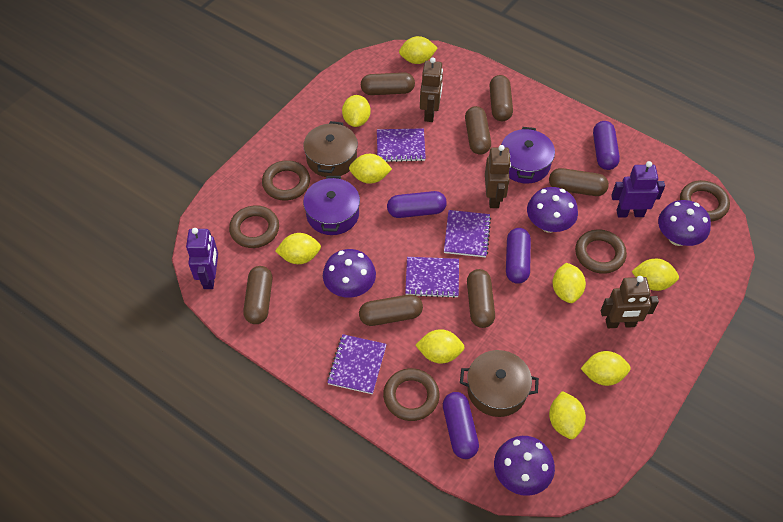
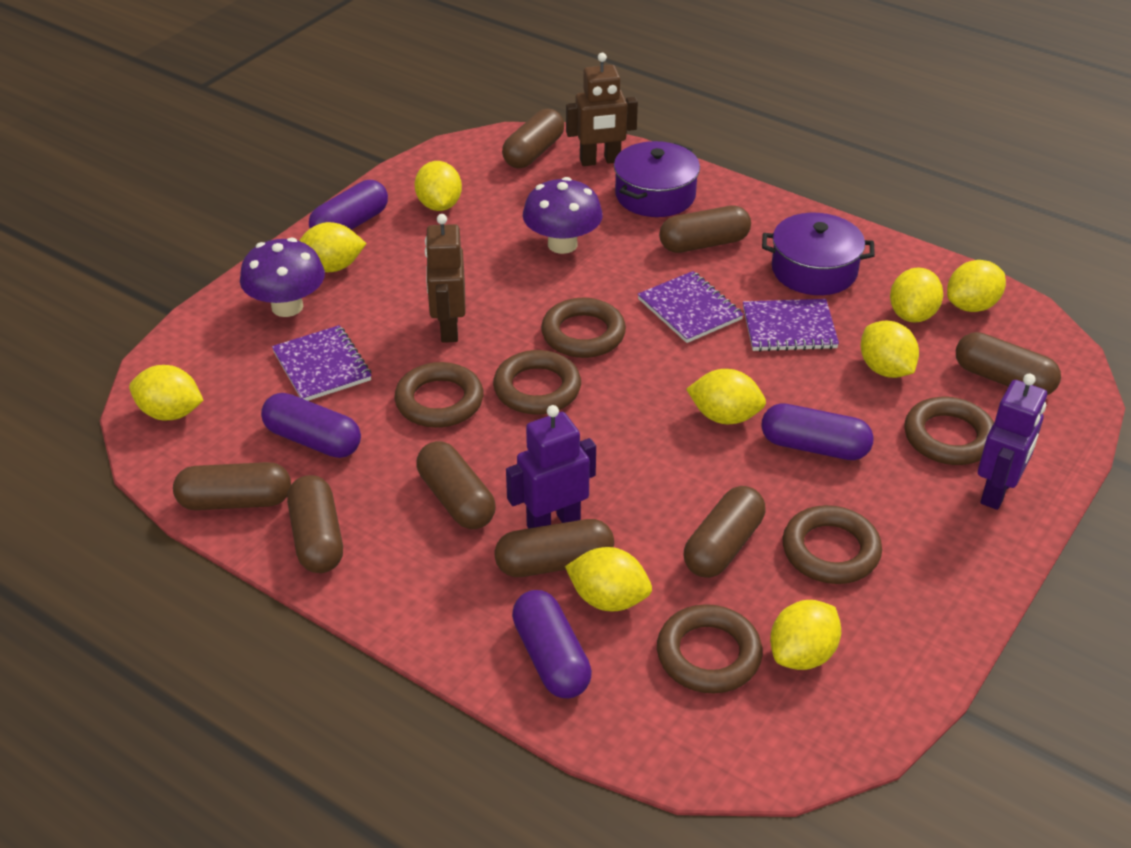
brown capsule: [243,266,272,324] [359,294,423,326] [361,73,415,95] [465,106,491,155] [467,269,495,328] [489,75,513,121] [549,168,609,196] = 7 -> [173,462,291,510] [287,475,343,573] [416,441,496,529] [495,519,614,577] [502,109,564,168] [659,205,751,253] [684,486,765,578] [956,332,1061,395] = 8
brown pot: [303,121,358,177] [460,350,539,417] = 2 -> none = 0
brown ring: [229,205,279,248] [262,160,310,200] [383,368,440,421] [575,229,627,274] [680,180,730,221] = 5 -> [394,362,483,428] [493,350,581,415] [541,298,626,358] [657,604,763,693] [783,505,882,584] [904,397,994,465] = 6
brown robot: [420,57,443,122] [485,145,511,208] [601,276,659,328] = 3 -> [425,214,466,343] [566,53,638,166] = 2
purple mushroom: [323,249,376,298] [494,436,555,496] [527,187,578,233] [658,200,711,246] = 4 -> [240,238,325,317] [523,177,603,254] = 2
purple notebook: [327,334,387,394] [377,128,426,162] [405,257,459,298] [444,210,491,257] = 4 -> [272,325,372,401] [638,271,744,343] [743,299,839,352] = 3

